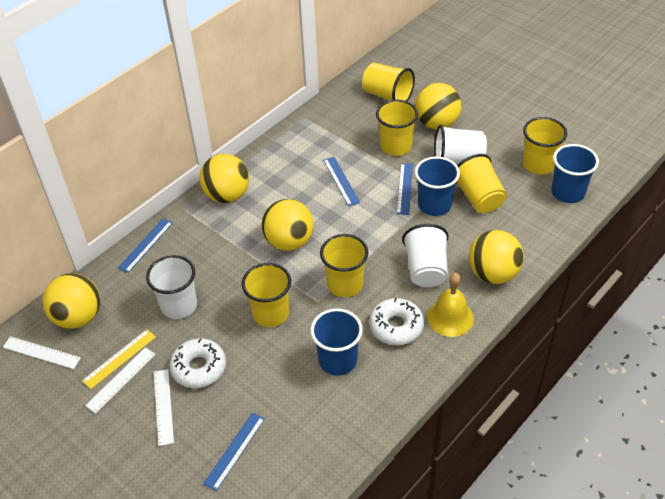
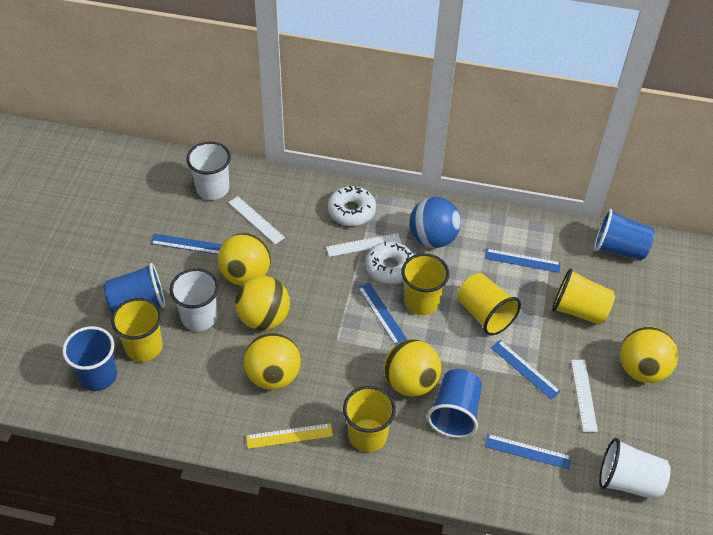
blue ball: none = 0 -> [409,197,461,248] = 1
blue cup: [310,308,363,376] [415,156,460,216] [551,144,599,203] = 3 -> [62,326,117,391] [104,263,165,314] [427,369,482,438] [594,209,655,261] = 4
blue ruler: [118,219,173,273] [203,412,265,491] [323,157,360,206] [396,163,413,215] = 4 -> [151,234,222,254] [358,283,407,345] [485,249,561,273] [485,434,572,469] [491,340,561,400] = 5
yellow bell: [427,273,474,337] = 1 -> none = 0
yellow cup: [242,263,291,327] [320,234,369,297] [362,63,415,101] [376,100,418,156] [456,154,507,213] [523,117,567,175] = 6 -> [111,298,163,362] [343,386,396,452] [401,253,449,315] [457,273,521,336] [552,268,615,325] = 5

